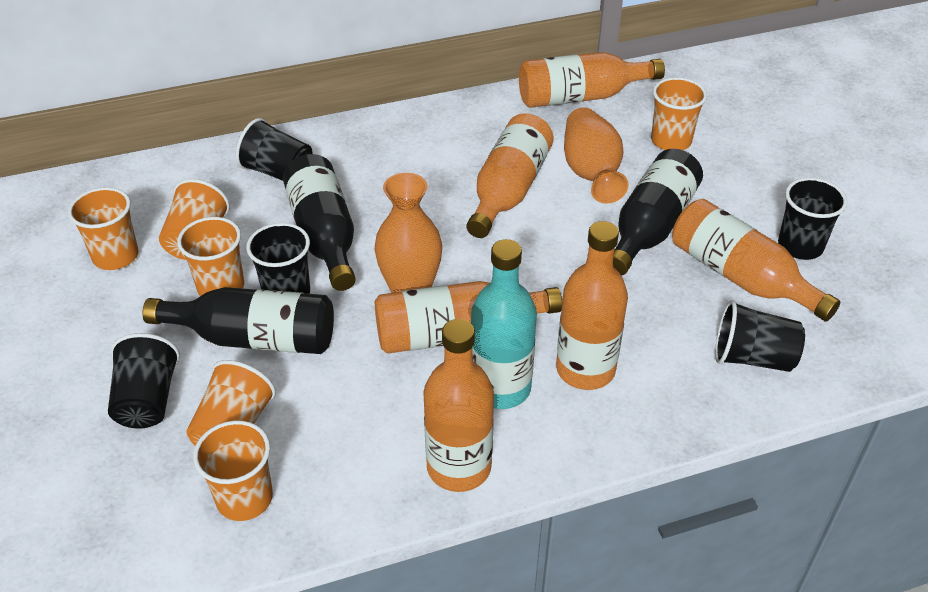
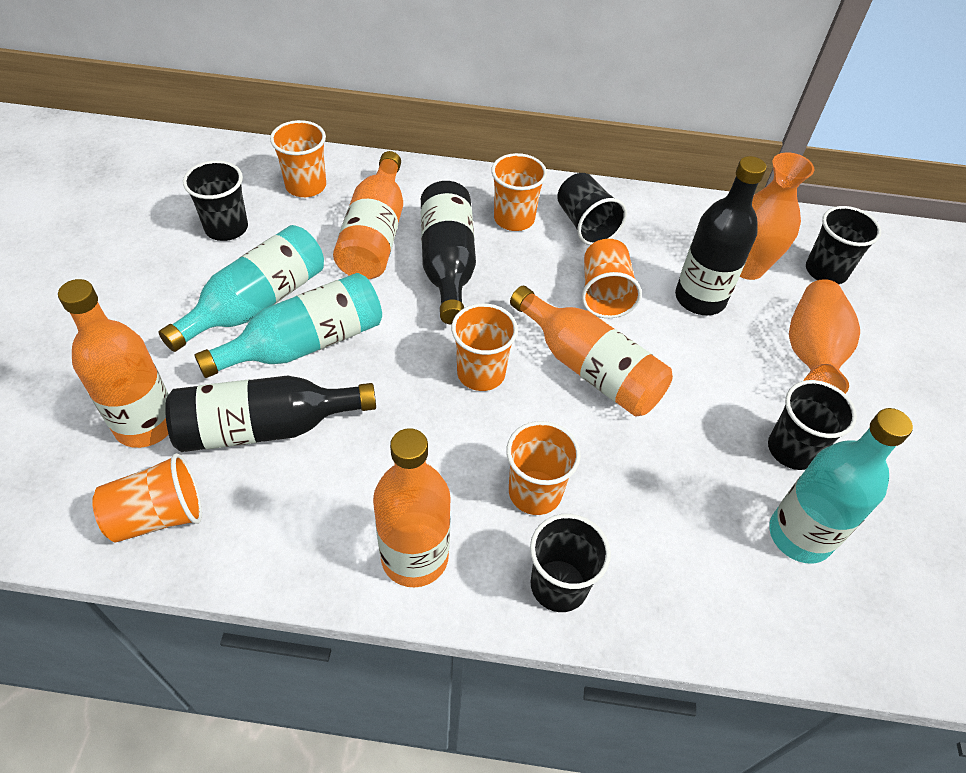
orange bottle: [375,281,562,354] [423,319,494,492] [467,113,554,238] [519,52,665,108] [556,221,628,390] [672,199,840,322] = 6 -> [58,279,169,448] [333,151,403,279] [373,428,451,588] [510,286,673,417] = 4
turquoise bottle: [471,239,537,409] = 1 -> [159,225,324,352] [194,273,382,378] [769,408,913,564] = 3

